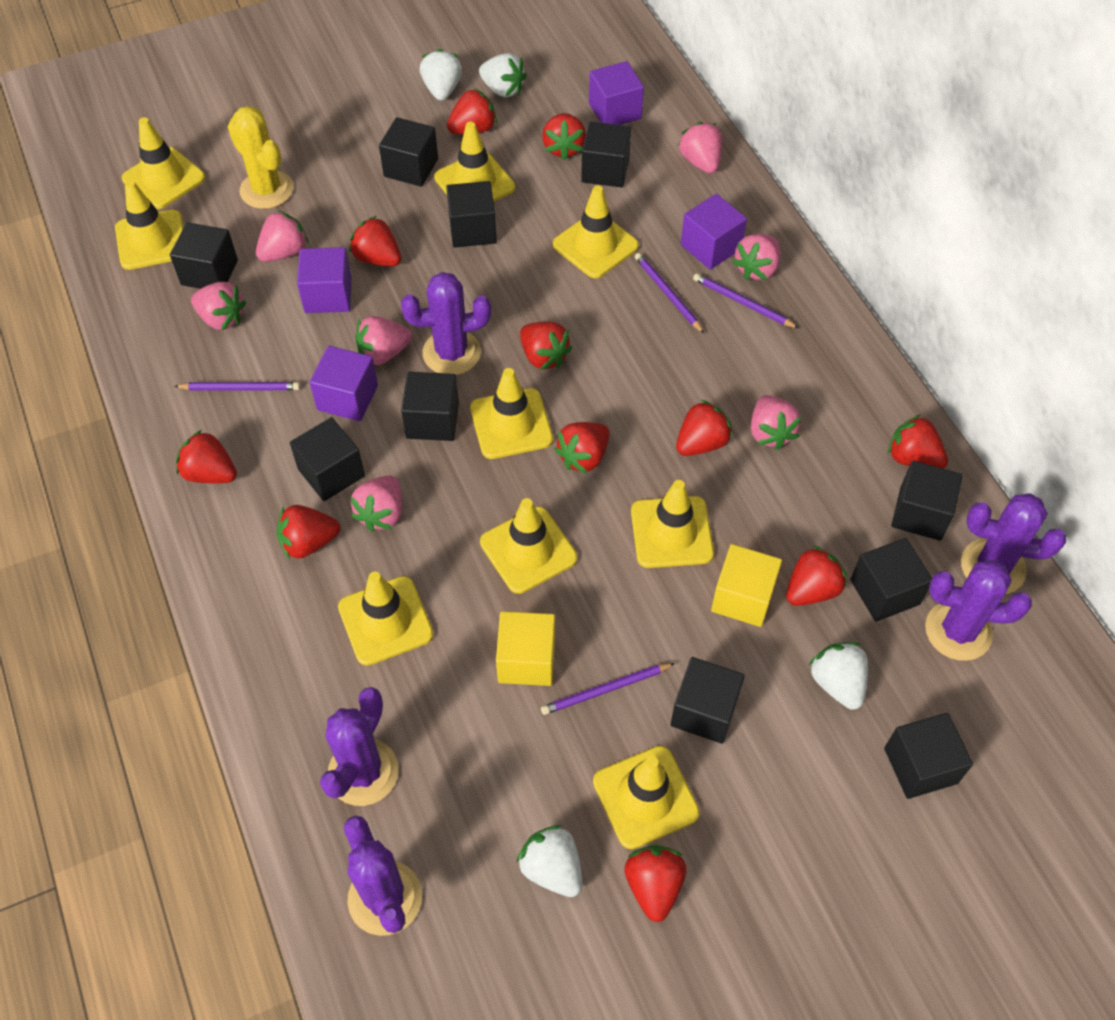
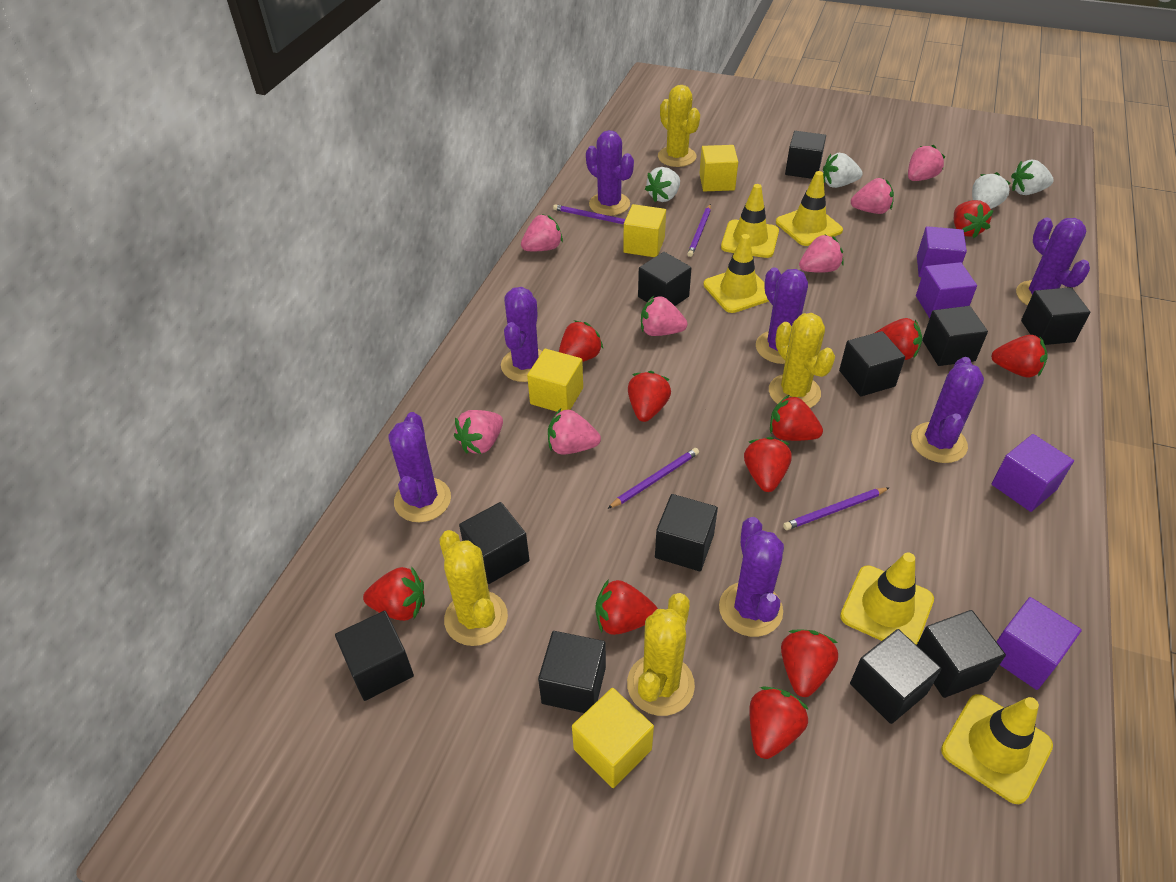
black cube: [170,222,238,289] [290,417,365,501] [379,117,438,187] [401,372,459,441] [446,181,497,248] [581,121,631,188] [671,657,745,744] [850,538,932,622] [884,713,973,799] [891,461,963,541] = 10 -> [335,611,414,701] [459,502,529,584] [538,631,606,713] [638,252,692,306] [655,494,718,571] [785,131,826,179] [839,331,905,397] [850,629,942,724] [917,610,1006,698] [922,306,988,366] [1021,287,1090,345] = 11
purple cactus: [320,687,399,806] [344,815,422,936] [401,272,491,375] [925,560,1032,661] [961,493,1066,594] = 5 -> [388,412,451,522] [501,287,542,382] [586,130,634,216] [719,517,784,637] [756,267,808,364] [911,357,984,463] [1016,218,1090,306] = 7
yellow cactus: [227,106,293,209] = 1 -> [439,530,508,646] [627,593,695,716] [658,85,700,167] [769,313,835,408] = 4
yellow cube: [496,611,555,686] [711,544,782,627] = 2 -> [527,349,583,412] [572,688,654,788] [623,204,666,257] [699,145,738,191] = 4
yellow traffic cone: [115,180,184,270] [122,117,205,209] [338,572,434,666] [434,122,515,202] [470,368,553,459] [480,498,577,594] [553,185,639,278] [593,746,700,849] [631,480,714,568] = 9 -> [703,234,769,313] [721,184,779,258] [776,171,843,246] [840,552,934,645] [941,694,1053,804] = 5

